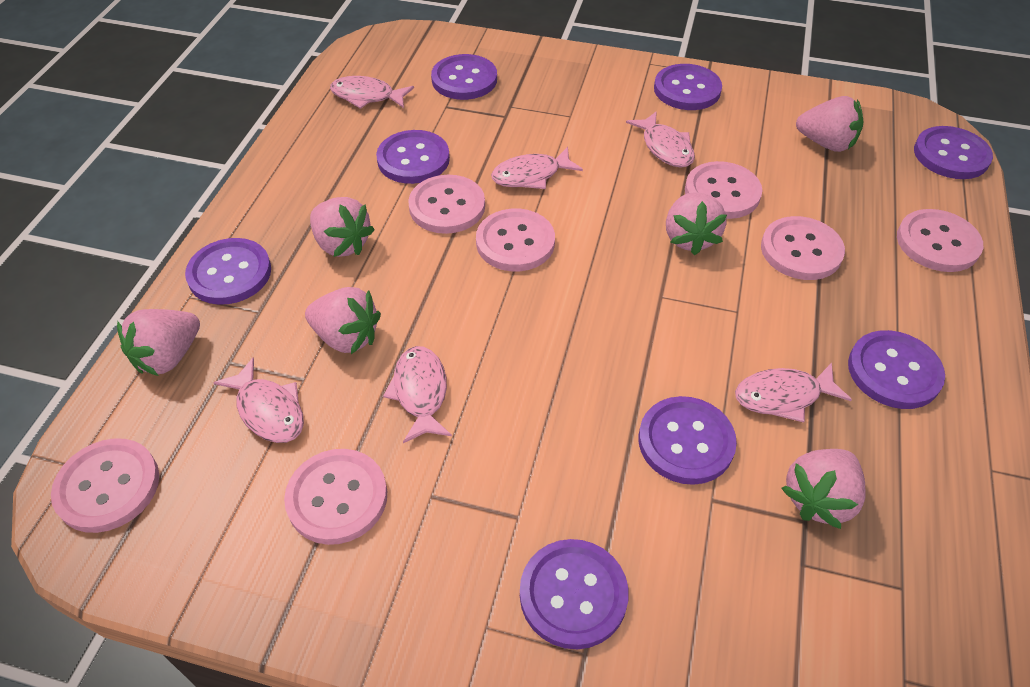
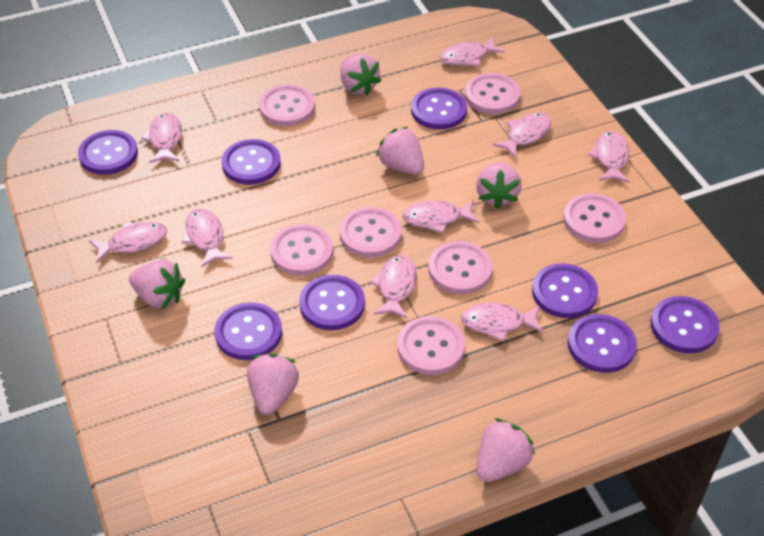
pink fish: [213,358,304,443] [330,76,414,109] [383,346,452,443] [491,147,583,189] [626,111,695,168] [735,363,852,423] = 6 -> [89,222,167,263] [141,113,182,163] [181,208,233,268] [370,255,417,318] [402,200,479,233] [440,37,505,66] [461,303,543,341] [492,113,551,159] [588,131,630,183] = 9

